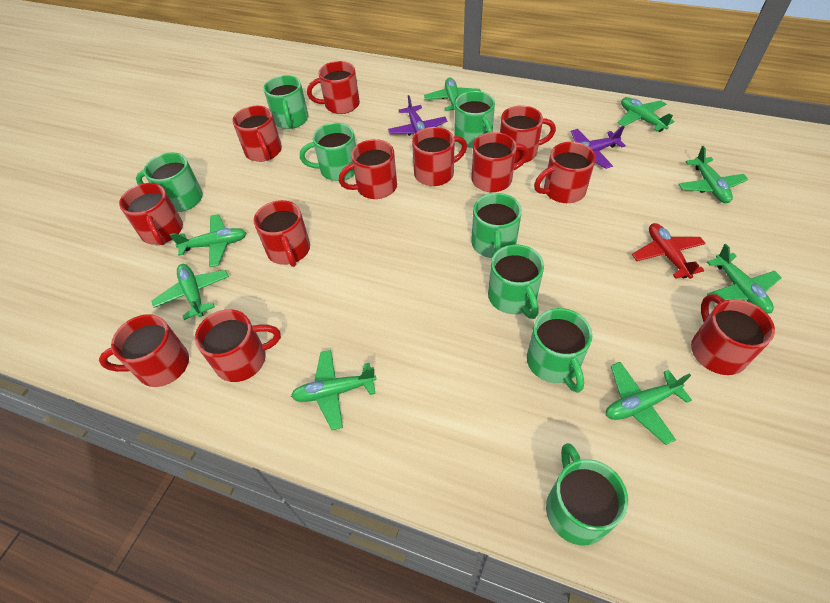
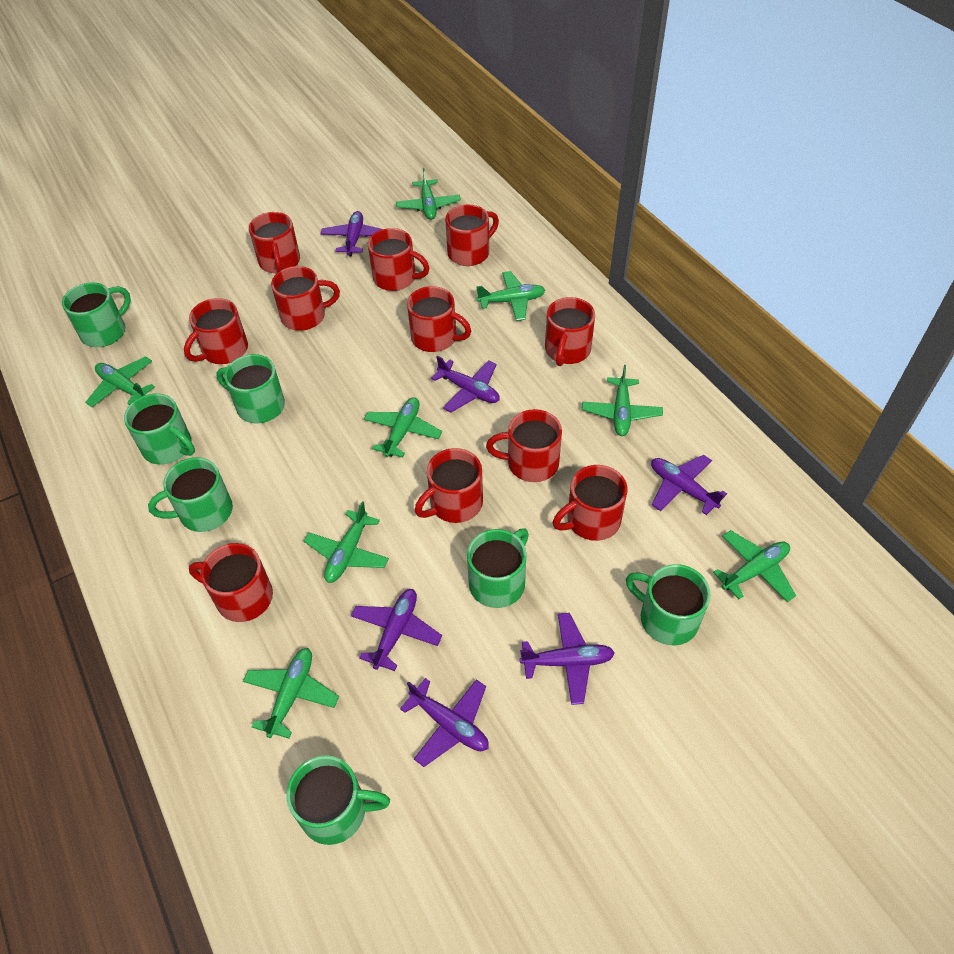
green mug: [136,152,203,212] [263,75,308,129] [300,123,356,181] [454,91,495,148] [471,193,522,258] [488,244,544,319] [527,308,592,393] [546,443,628,546] = 8 -> [62,282,131,347] [124,394,195,465] [148,457,233,532] [216,354,285,424] [286,755,390,845] [467,529,529,608] [626,564,711,645] = 7
purple plane: [388,95,447,136] [571,126,626,169] = 2 -> [321,211,382,256] [351,589,442,671] [400,678,489,767] [431,355,500,412] [520,613,615,705] [651,455,727,515] = 6
red mug: [99,314,189,387] [119,183,183,245] [195,309,281,382] [232,106,282,162] [254,200,310,267] [307,61,360,114] [339,139,397,199] [412,127,467,186] [471,132,529,192] [500,105,556,164] [534,142,596,203] [691,294,775,375] = 12 -> [184,298,248,364] [189,543,273,622] [249,212,300,273] [271,266,340,331] [368,228,430,291] [407,286,471,352] [415,448,483,523] [445,204,499,266] [486,409,562,482] [545,297,595,366] [553,465,628,541] = 11
red plane: [632,223,706,279] = 1 -> none = 0

